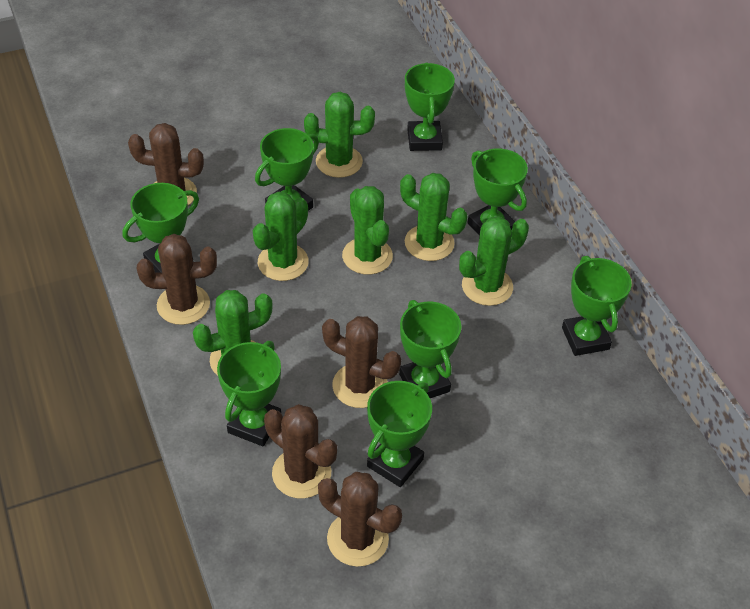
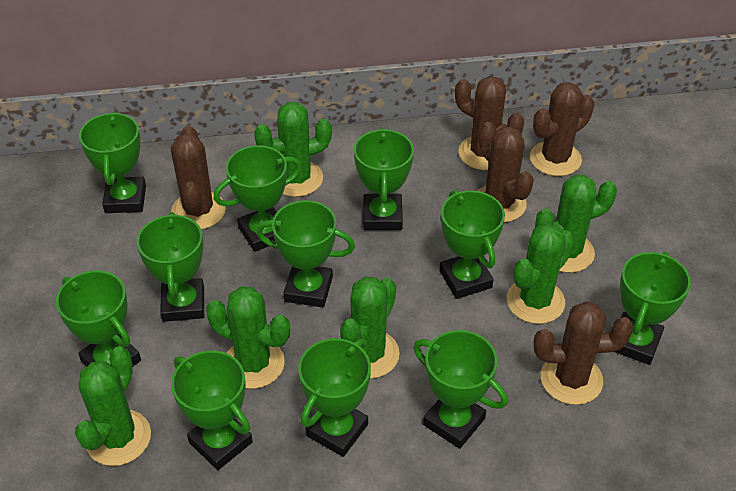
green trophy: [123,183,199,273] [217,341,281,446] [255,128,319,211] [367,381,432,487] [399,300,461,398] [405,62,455,151] [468,148,528,236] [562,256,632,356] = 8 -> [56,270,141,367] [79,112,146,213] [137,212,204,322] [171,351,253,470] [214,145,301,252] [256,200,355,308] [298,338,371,457] [354,128,414,230] [413,330,508,449] [439,190,505,299] [614,252,691,365] = 11

